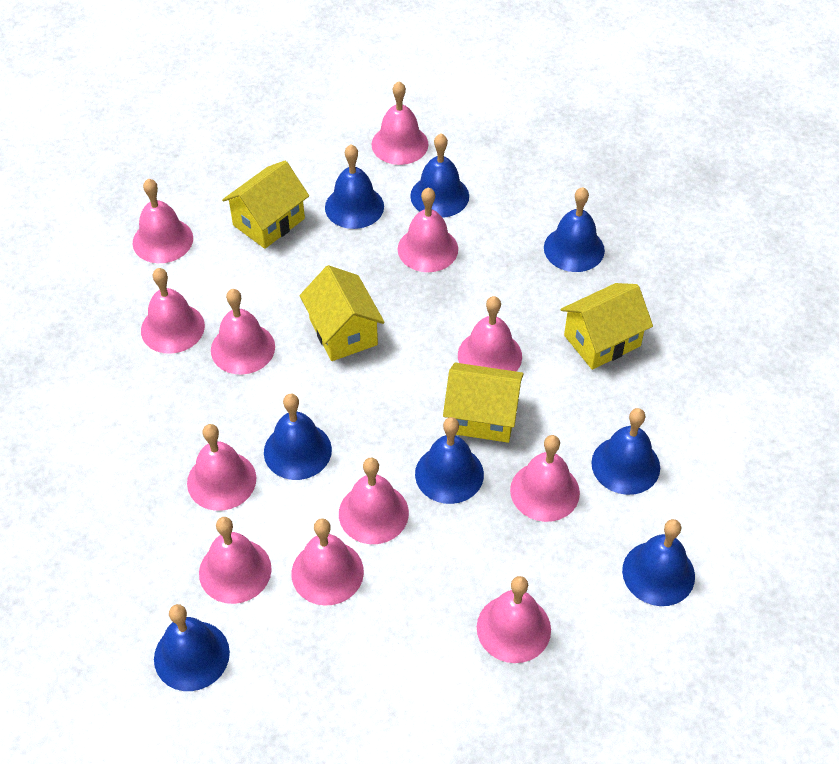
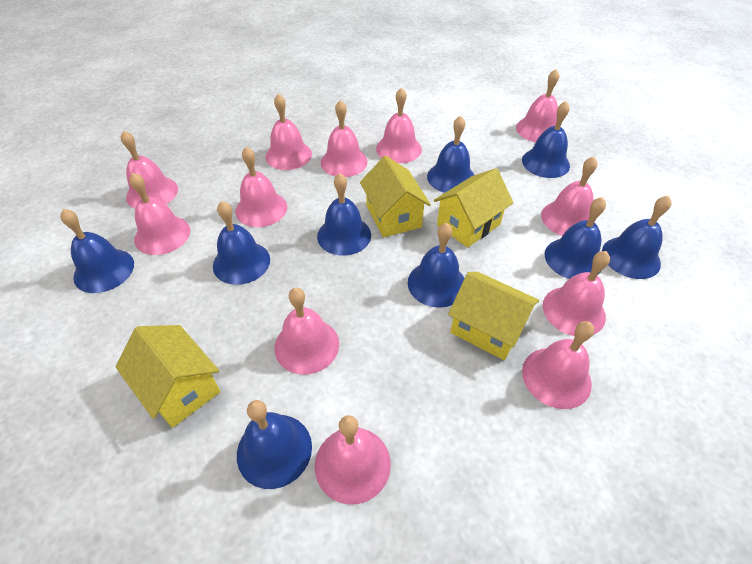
blue bell: [154,604,230,691] [264,394,332,480] [325,145,384,229] [410,134,469,218] [415,417,484,504] [544,187,605,272] [591,408,660,495] [622,519,695,606] = 8 -> [60,209,134,293] [213,201,270,285] [237,400,312,489] [317,173,371,256] [408,223,464,308] [427,116,474,193] [522,101,570,178] [545,197,606,279] [602,195,671,279] = 9

